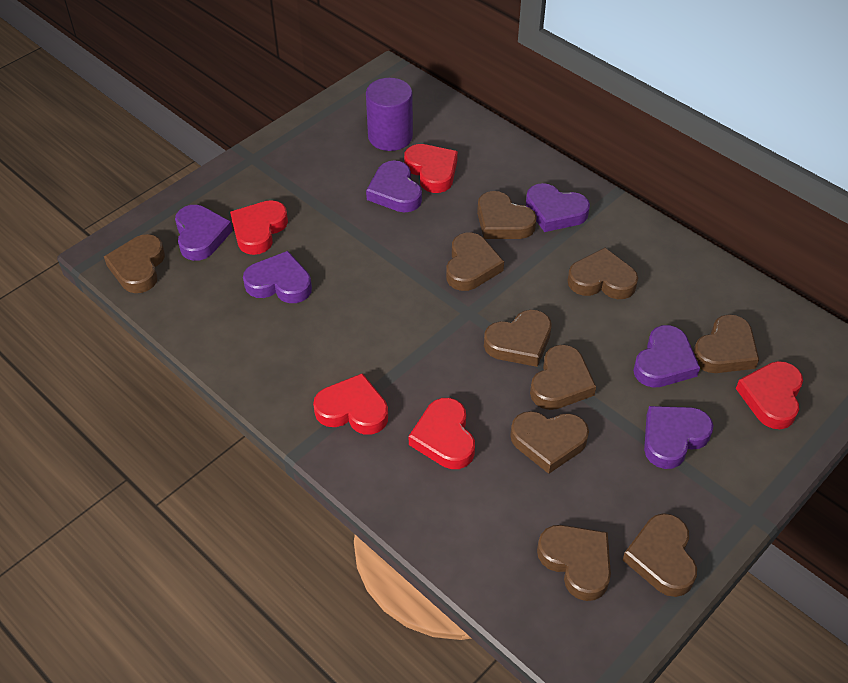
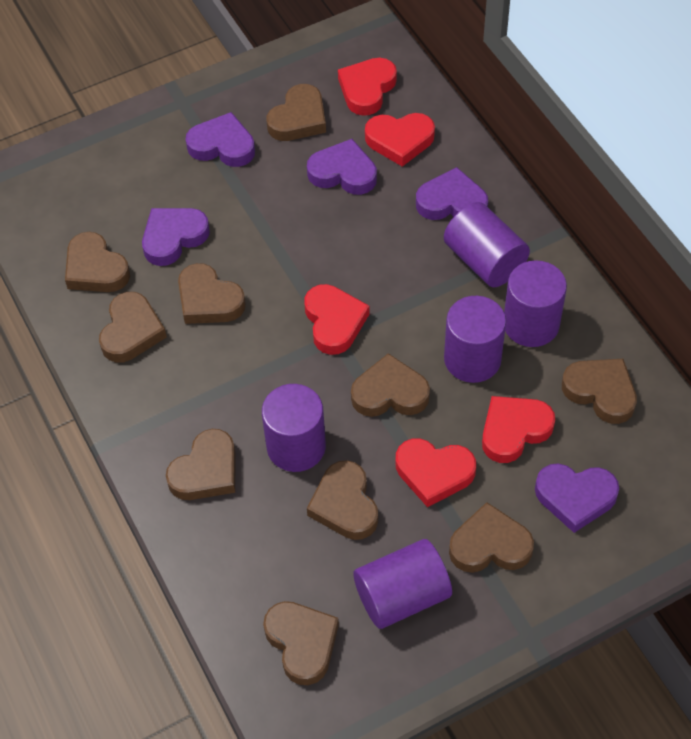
purple cylinder: [366,78,413,151] = 1 -> [262,384,326,472] [353,539,452,629] [444,202,530,287] [444,296,506,383] [504,260,567,347] = 5
purple heart: [175,205,233,261] [243,251,312,303] [366,160,422,212] [526,183,590,232] [633,325,700,388] [644,406,713,469] = 6 -> [142,208,210,266] [185,112,255,167] [307,139,377,195] [416,167,488,220] [535,464,619,533] = 5

